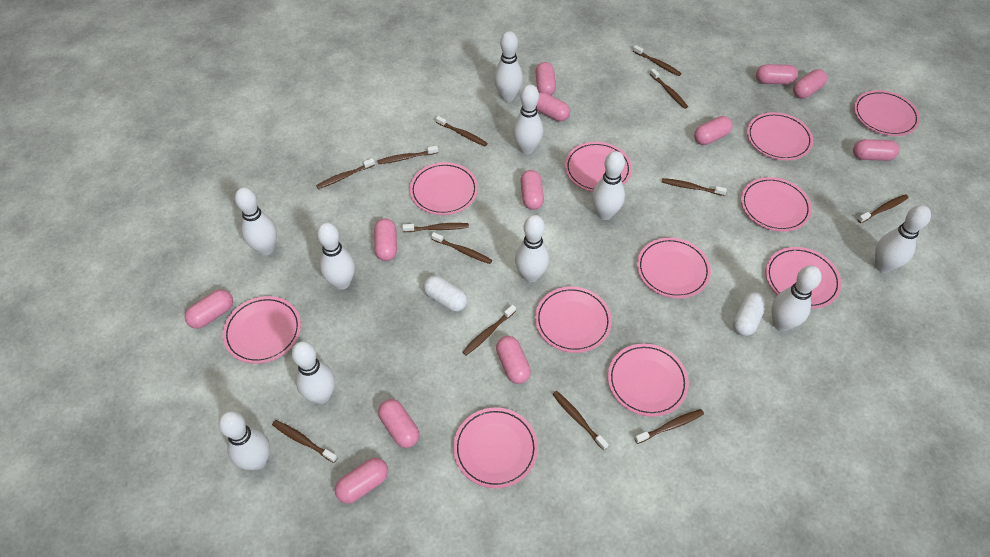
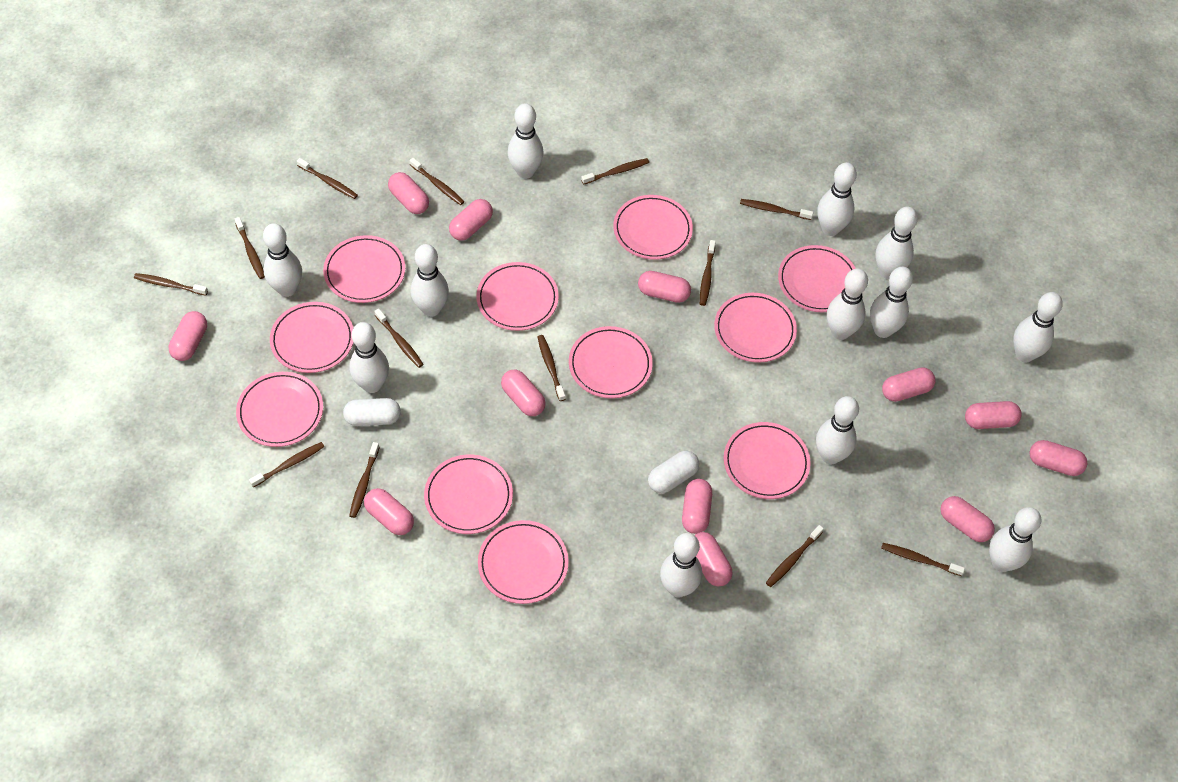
white bowling pin: [218,411,270,470] [235,187,277,255] [291,341,335,404] [317,222,355,290] [494,31,523,102] [513,85,543,154] [515,215,549,282] [592,151,625,220] [771,266,822,331] [875,205,931,273] = 10 -> [263,223,302,297] [349,322,389,393] [411,244,449,317] [508,103,544,179] [660,533,702,597] [816,396,859,464] [817,162,857,236] [827,269,868,340] [870,267,913,338] [875,207,918,279] [989,507,1041,572] [1013,292,1063,363] = 12

